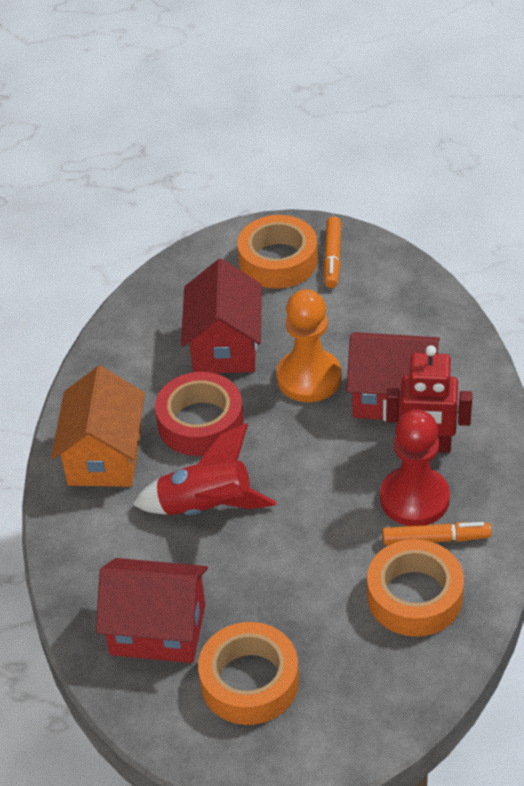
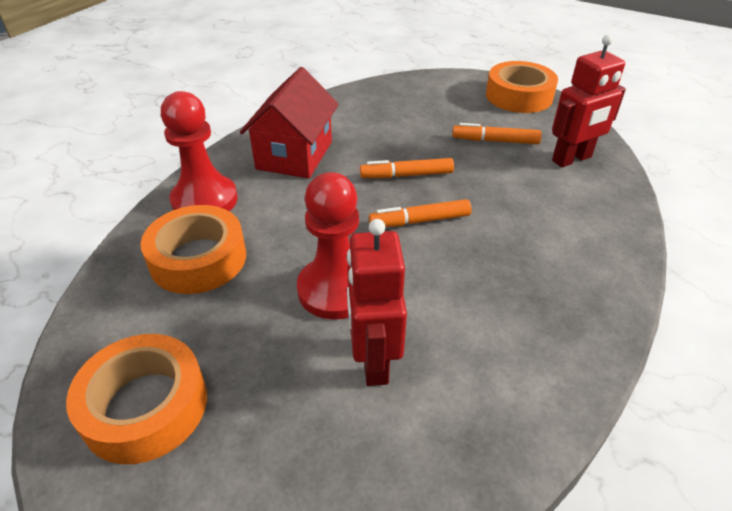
orange house: [51,366,145,487] = 1 -> none = 0
orange marker: [324,216,341,288] [382,522,492,545] = 2 -> [360,158,454,178] [369,199,472,227] [452,123,542,144] = 3
orange pawn: [276,289,341,402] = 1 -> none = 0
red house: [96,558,208,663] [181,259,262,373] [346,332,440,421] = 3 -> [240,67,339,178] = 1
red pawn: [380,410,450,526] = 1 -> [161,91,238,211] [297,172,359,320] = 2
red robot: [386,345,472,453] = 1 -> [347,219,407,386] [552,34,626,167] = 2
red rocket: [132,423,276,515] = 1 -> none = 0
red tape: [155,372,244,456] = 1 -> none = 0

